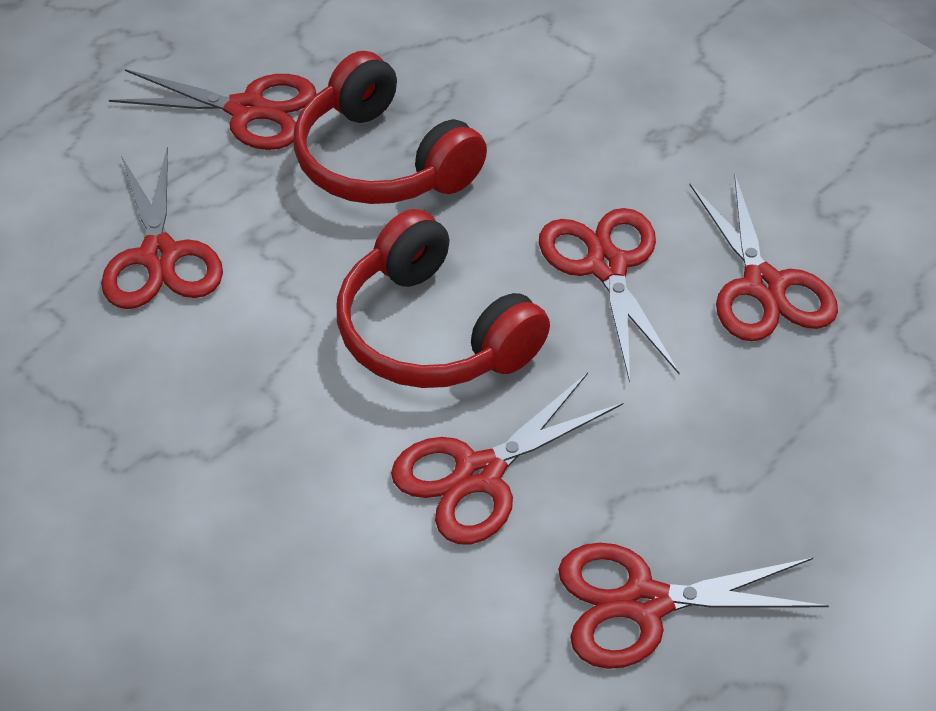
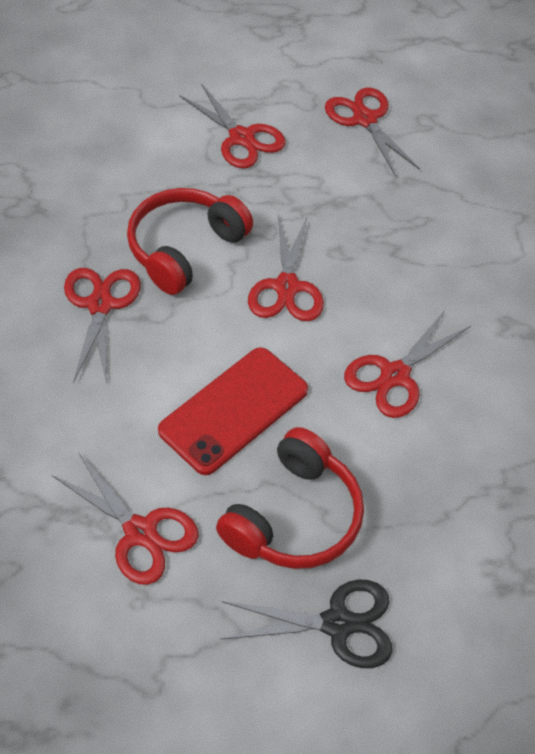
black scissors: none = 0 -> [220,579,392,668] = 1
red phone: none = 0 -> [158,347,308,475] = 1

